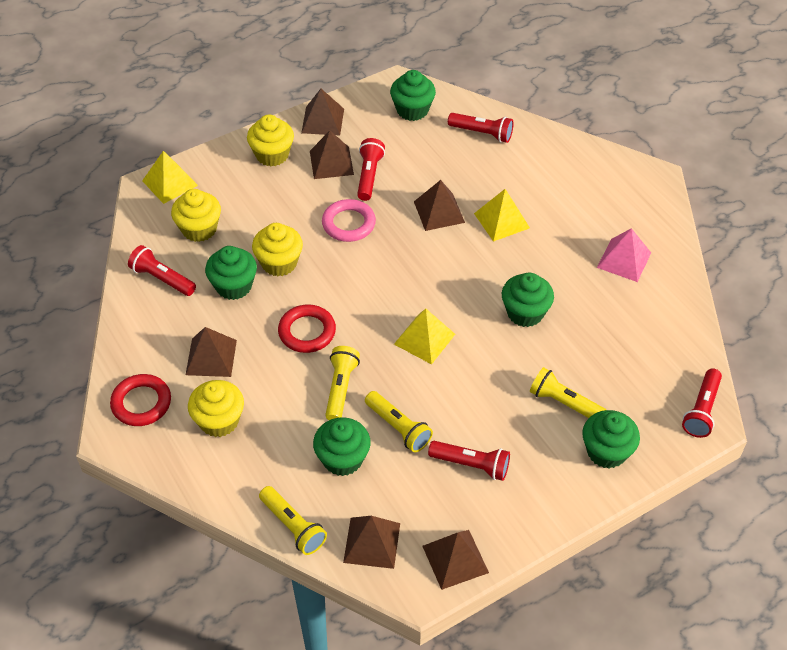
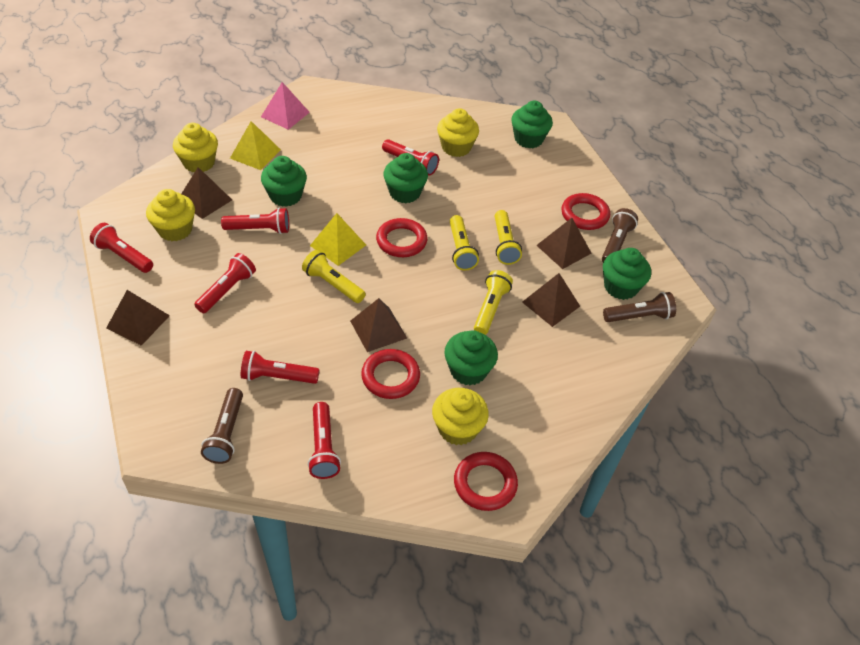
brown flashlight: none = 0 -> [201,388,243,464] [602,208,638,262] [603,292,676,322] = 3
brown pyramid: [186,327,237,377] [301,89,344,136] [310,131,354,179] [343,516,400,569] [414,180,465,231] [422,530,489,590] = 6 -> [106,290,170,346] [181,167,232,219] [350,298,407,352] [522,273,580,327] [536,218,591,269] = 5
pink ring: [322,199,376,242] = 1 -> none = 0
red flashlight: [128,245,196,296] [357,138,385,201] [428,441,510,481] [448,113,514,143] [682,368,722,438] = 5 -> [90,223,153,273] [194,253,256,313] [221,208,289,234] [241,351,319,384] [308,402,341,479] [382,139,439,176] = 6
red ring: [110,374,171,426] [278,304,336,353] = 2 -> [361,349,420,399] [376,218,427,257] [454,452,518,511] [561,193,610,230] = 4
yellow pyramid: [142,151,198,204] [394,308,455,364] [474,189,530,242] = 3 -> [230,121,281,170] [310,213,366,266] = 2

